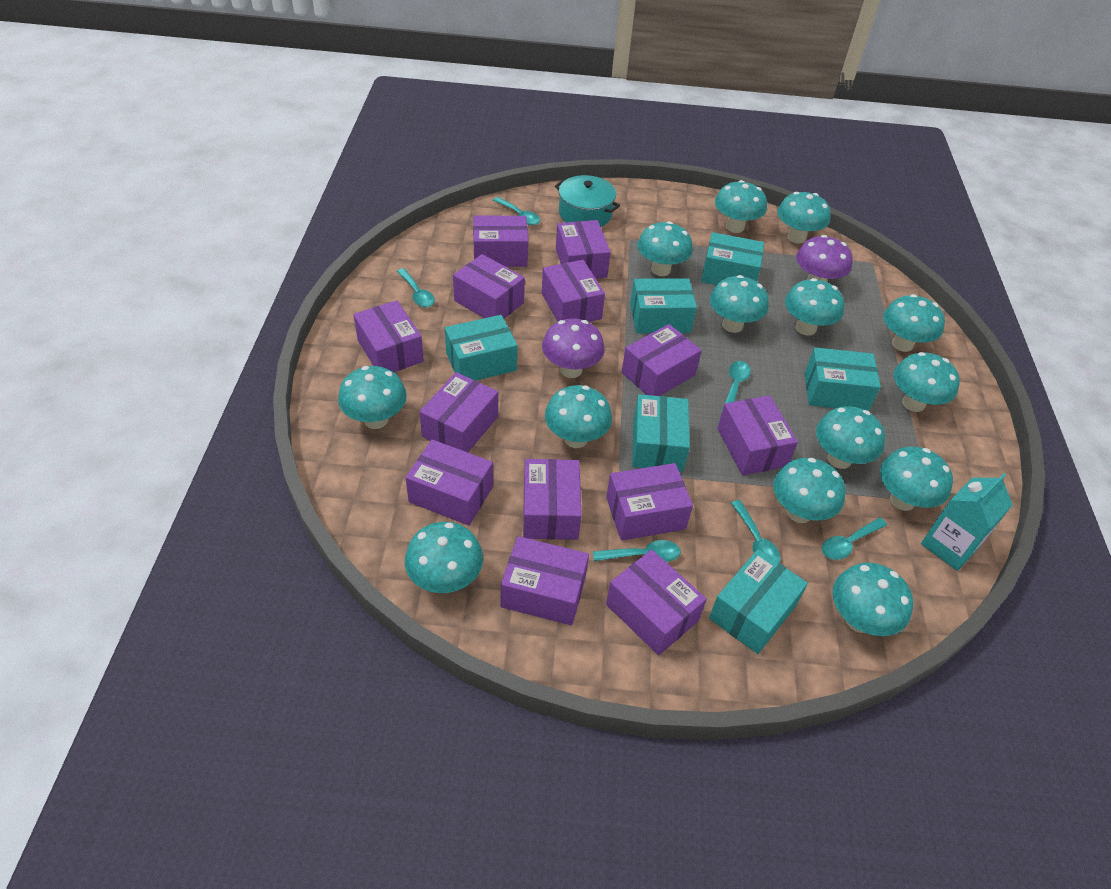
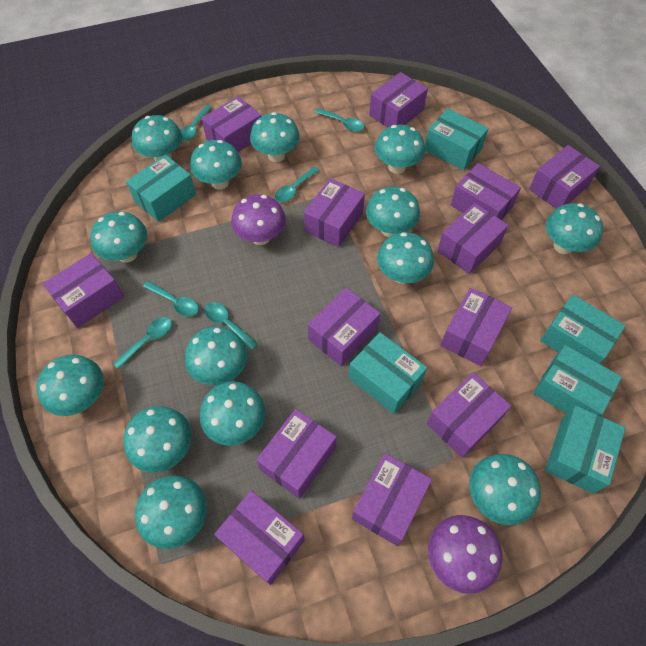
turquoise carton: [921,473,1013,571] = 1 -> none = 0
turquoise pot: [555,175,620,227] = 1 -> none = 0

